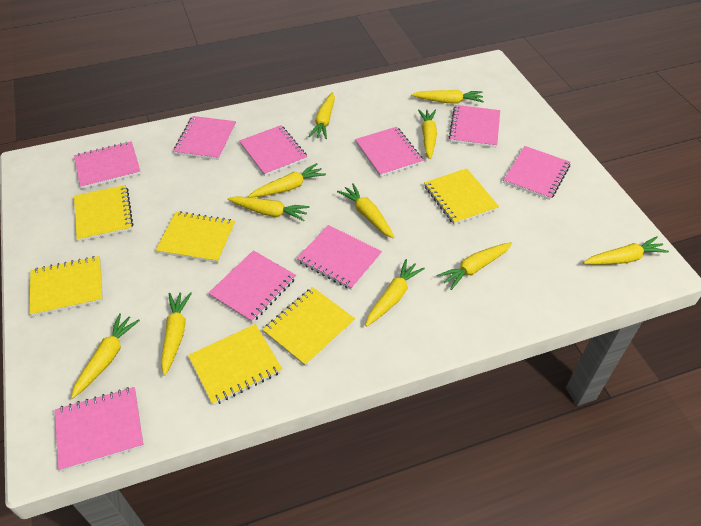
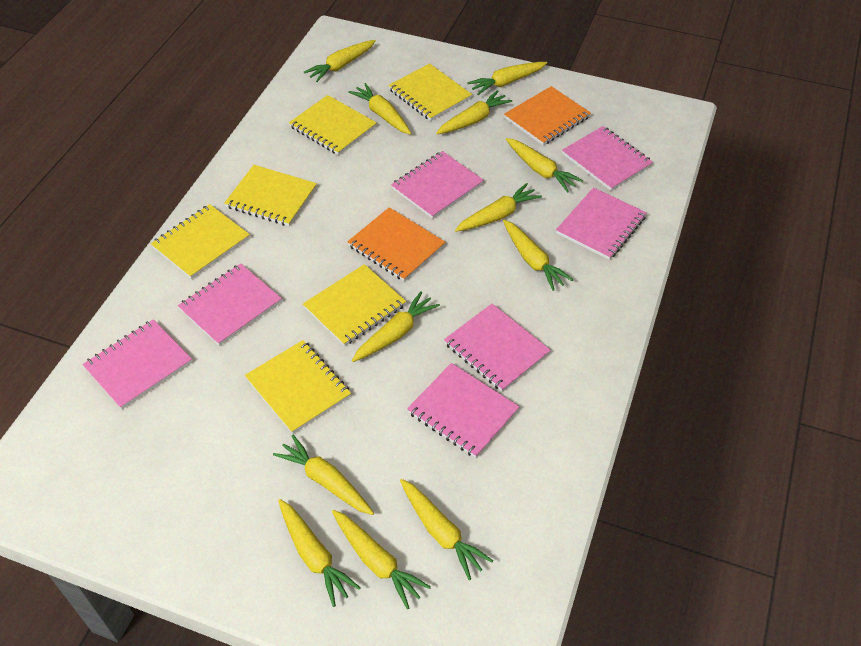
orange notebook: none = 0 -> [347,207,445,281] [504,86,591,145] = 2
pink notebook: [55,387,144,471] [74,141,141,189] [173,116,236,160] [208,250,296,323] [239,125,307,176] [297,225,382,290] [355,127,423,177] [449,105,500,148] [503,146,570,200] = 9 -> [82,319,192,409] [178,263,282,346] [391,151,484,219] [407,363,520,458] [444,304,551,392] [556,187,647,260] [562,126,653,191] = 7
yellow carrot: [71,313,140,399] [161,292,192,376] [227,196,310,221] [248,163,326,197] [308,92,335,139] [337,183,395,239] [365,259,425,327] [412,90,484,104] [418,109,437,159] [437,242,512,290] [583,237,669,265] = 11 -> [273,435,374,515] [278,499,361,607] [304,40,376,82] [332,510,431,609] [348,83,411,134] [352,291,440,362] [400,479,493,580] [436,90,512,134] [455,183,542,232] [467,62,547,95] [503,220,573,291] [506,138,583,193] = 12

